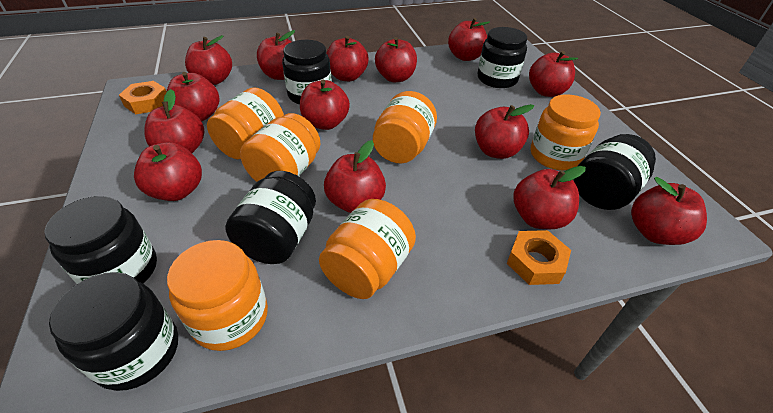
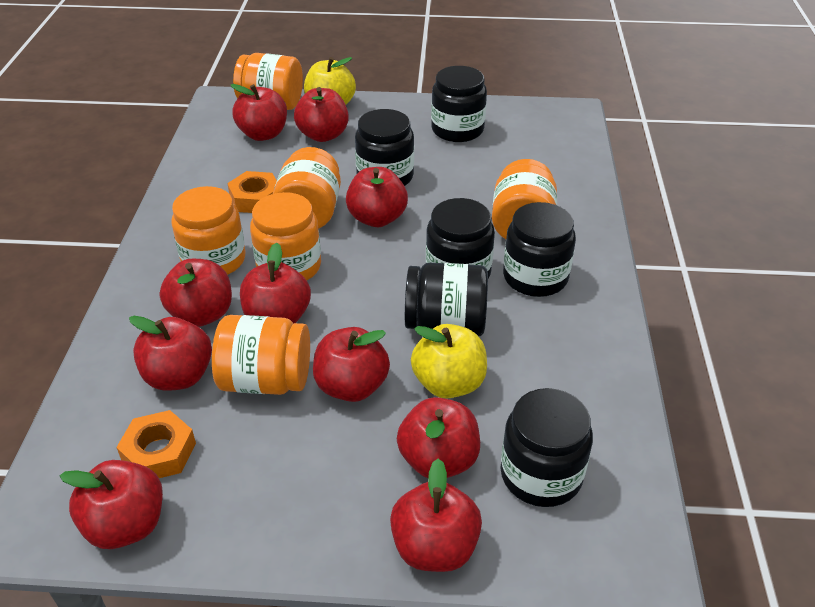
red apple: [134,142,202,201] [144,89,204,153] [167,72,219,122] [185,35,232,85] [257,30,295,80] [300,80,350,130] [324,140,386,213] [326,36,368,81] [375,37,417,82] [448,18,490,61] [475,104,534,159] [514,166,586,229] [529,51,578,97] [631,177,707,245] = 14 -> [60,460,163,549] [129,316,212,391] [159,259,232,327] [231,84,287,141] [240,243,311,323] [294,87,349,142] [313,327,390,402] [346,167,408,227] [390,459,482,572] [397,397,480,478] = 10
yellow apple: none = 0 -> [304,57,356,105] [411,324,487,399] = 2

